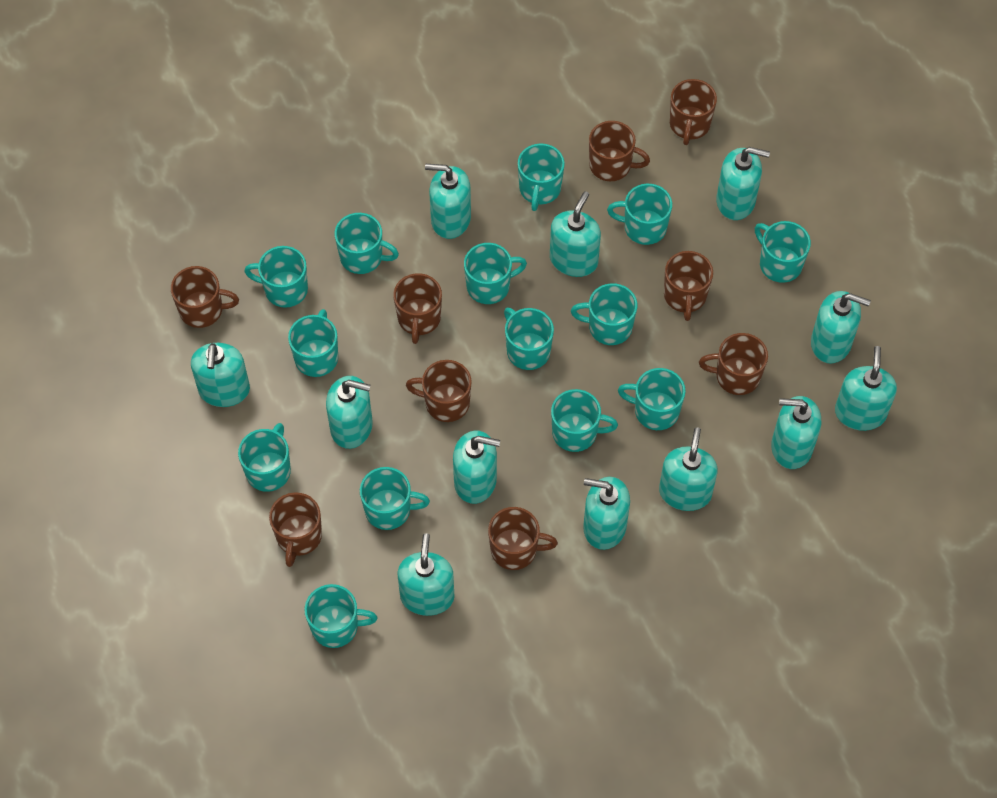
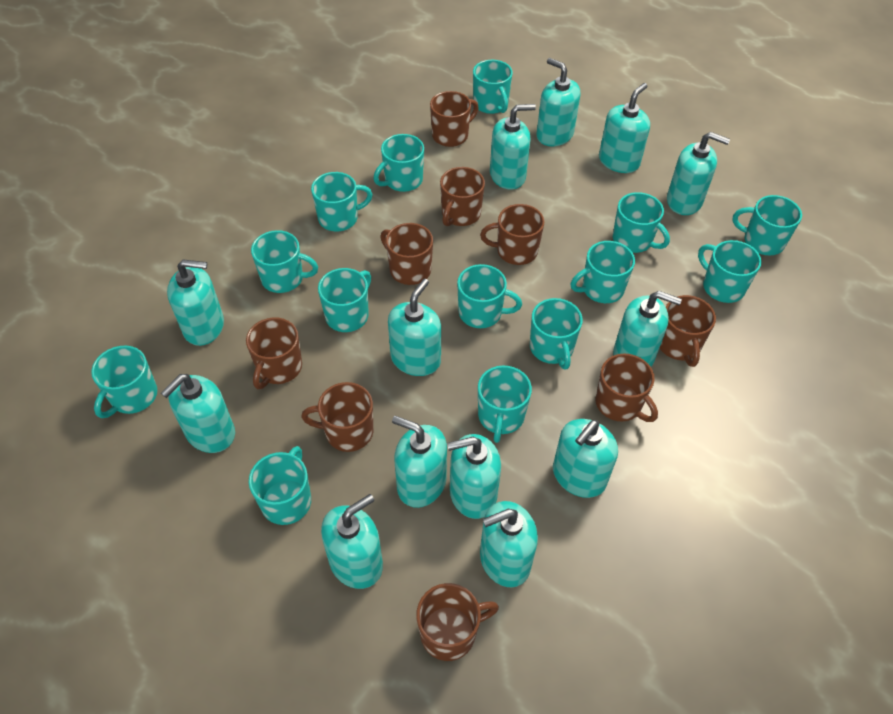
turquoise soap dispenser: [191,343,250,407] [326,376,373,449] [397,533,455,616] [425,164,471,239] [453,431,500,504] [550,191,601,277] [583,477,630,550] [659,427,717,511] [716,147,770,220] [771,396,821,469] [811,291,871,364] [835,346,897,431] = 12 -> [161,374,235,453] [167,260,224,346] [321,494,383,589] [388,279,441,376] [392,416,447,508] [447,434,501,519] [480,501,538,587] [490,104,536,190] [536,58,580,147] [553,419,618,498] [599,83,650,173] [613,291,682,367] [667,132,730,215] = 13

